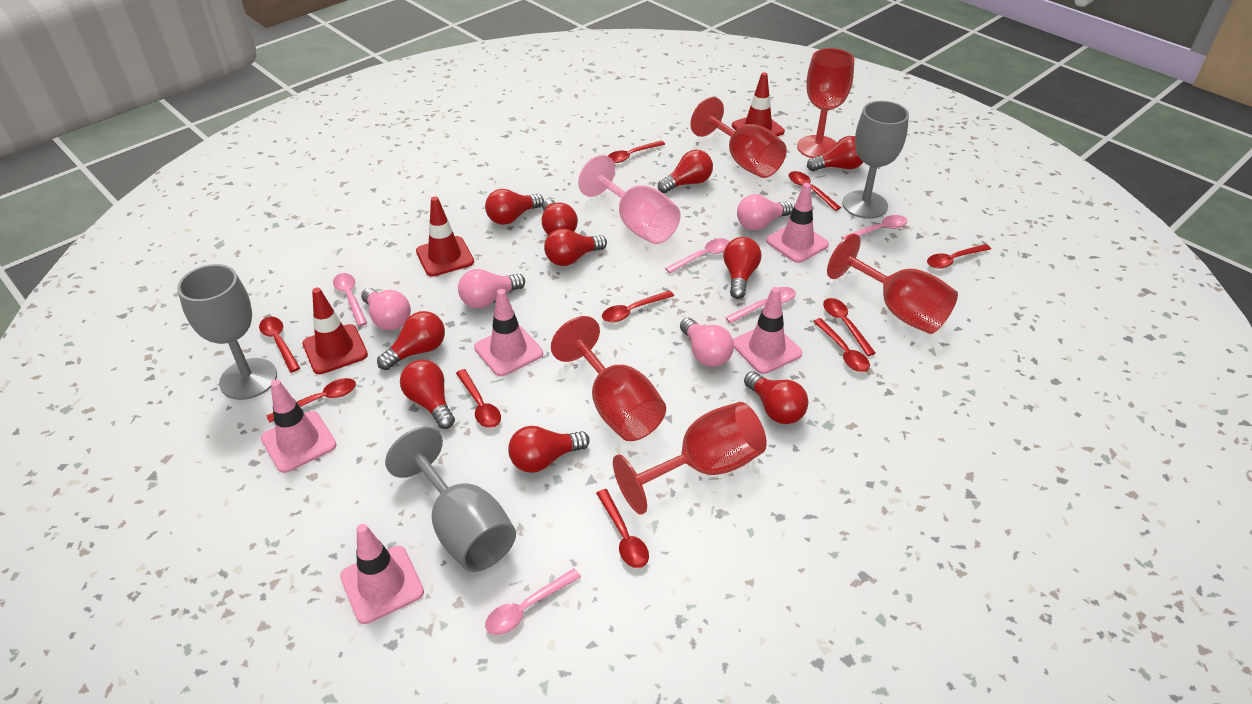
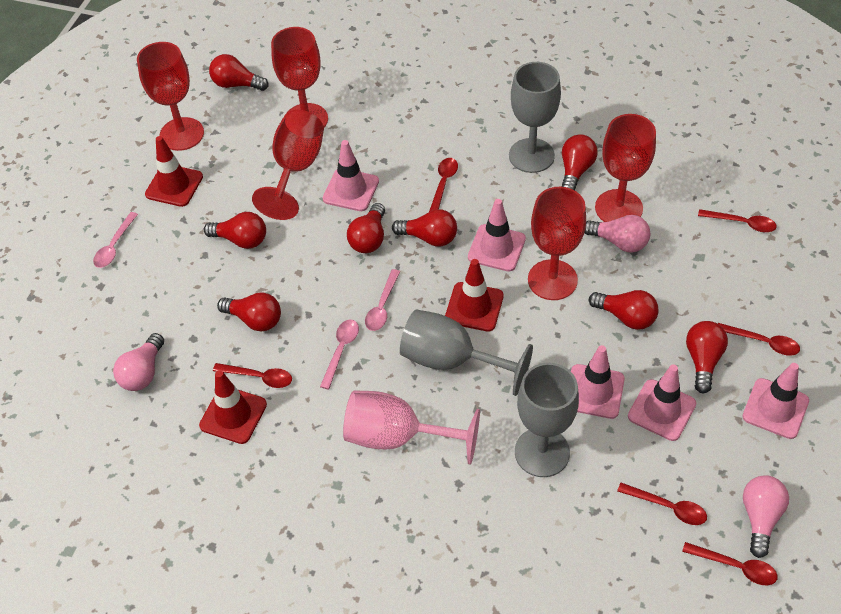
pink light bulb: [361,288,411,330] [458,269,525,308] [680,318,734,367] [737,194,793,230] = 4 -> [113,333,164,391] [584,215,650,253] [743,475,789,558] = 3
pink spoon: [333,273,367,326] [485,568,581,635] [665,238,729,273] [725,287,796,323] [841,215,907,240] = 5 -> [93,212,138,268] [320,320,359,389] [365,269,400,331] = 3
red light bulb: [377,311,445,370] [400,360,455,429] [485,189,544,225] [508,426,590,473] [542,199,578,235] [544,228,607,266] [658,150,713,193] [723,237,761,299] [744,371,809,424] [807,136,863,171] = 10 -> [204,212,266,249] [209,54,269,91] [217,292,281,332] [347,203,385,253] [392,209,457,247] [561,134,598,190] [589,290,658,330] [686,321,728,394] = 8
red spoon: [259,317,300,373] [266,378,356,423] [456,369,501,428] [596,489,649,568] [602,290,674,322] [608,141,665,163] [789,171,841,211] [813,318,870,372] [823,298,876,356] [927,244,991,269] = 10 -> [213,363,292,388] [429,158,458,212] [617,483,707,525] [682,542,778,585] [698,209,777,232] [718,323,800,356] = 6

